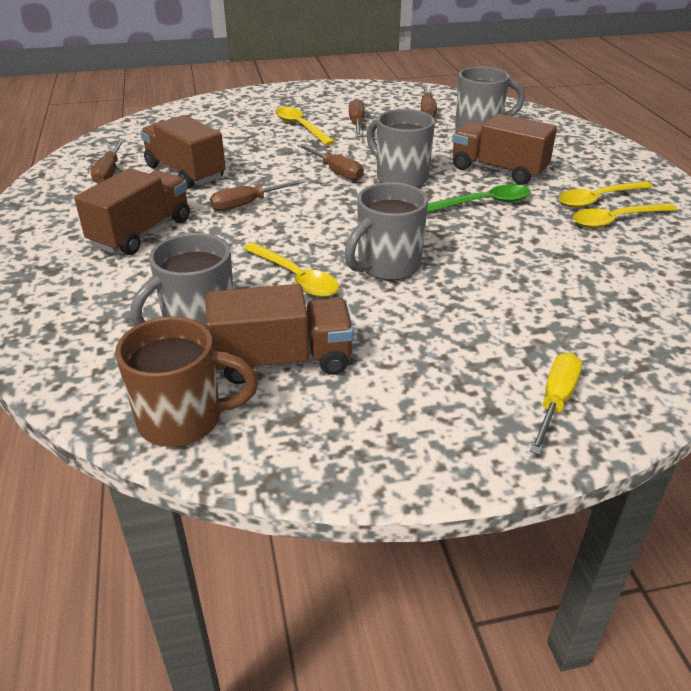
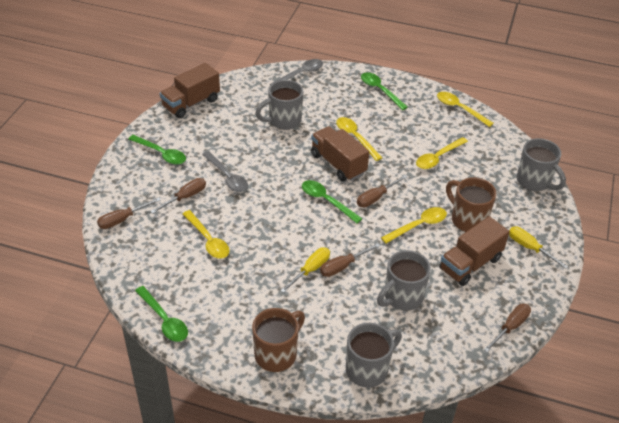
brown mug: [115,317,258,447] = 1 -> [252,308,305,372] [446,177,497,232] = 2
brown truck: [74,168,190,255] [140,115,225,189] [206,284,354,384] [452,113,557,185] = 4 -> [160,63,220,118] [311,126,369,181] [439,216,510,286] = 3
green spoon: [427,184,531,212] = 1 -> [128,135,186,165] [135,286,188,342] [302,180,362,223] [361,72,408,110] = 4
grey spoon: none = 0 -> [202,151,248,192] [270,59,323,85] = 2
yellow screwdriver: [530,353,582,455] = 1 -> [280,247,330,293] [509,226,569,269] = 2
yellow spoon: [243,242,339,297] [275,107,335,145] [559,181,653,208] [573,203,678,228] = 4 -> [183,210,230,259] [336,117,382,161] [381,207,447,244] [416,137,468,169] [437,92,494,127] = 5

